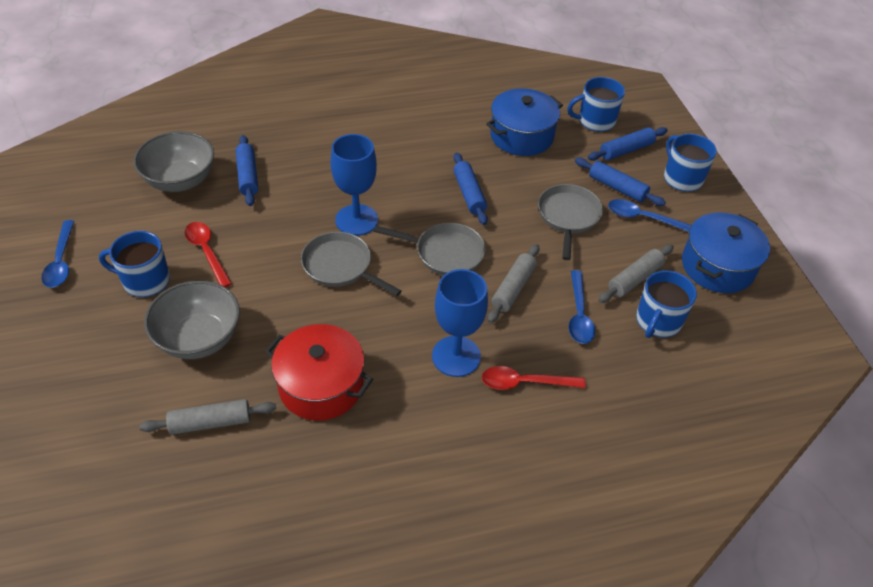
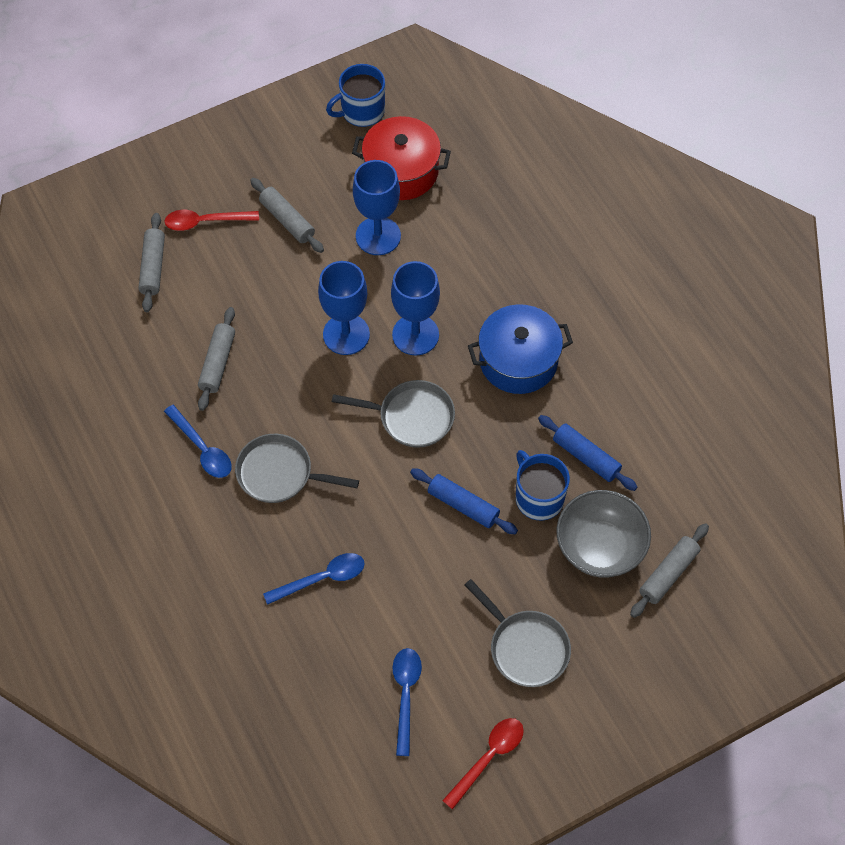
blue goblet: [330,134,378,236] [432,269,488,377] = 2 -> [318,261,370,355] [353,160,401,255] [391,261,440,356] = 3
blue mug: [99,231,170,297] [567,77,625,132] [636,270,697,338] [664,134,717,192] = 4 -> [326,64,385,127] [516,450,570,521] = 2
blue pot: [486,88,563,156] [682,213,770,293] = 2 -> [468,304,573,394] = 1
blue rolling pin: [235,135,258,206] [453,153,488,225] [575,158,666,206] [588,127,668,161] = 4 -> [410,468,518,534] [538,415,637,491] = 2
grey bowl: [133,131,214,192] [144,281,240,359] = 2 -> [556,490,651,578] = 1
grey rolling pin: [139,399,276,435] [488,244,540,323] [598,244,674,303] = 3 -> [139,213,165,312] [198,307,235,411] [250,178,324,253] [630,523,709,618] = 4

